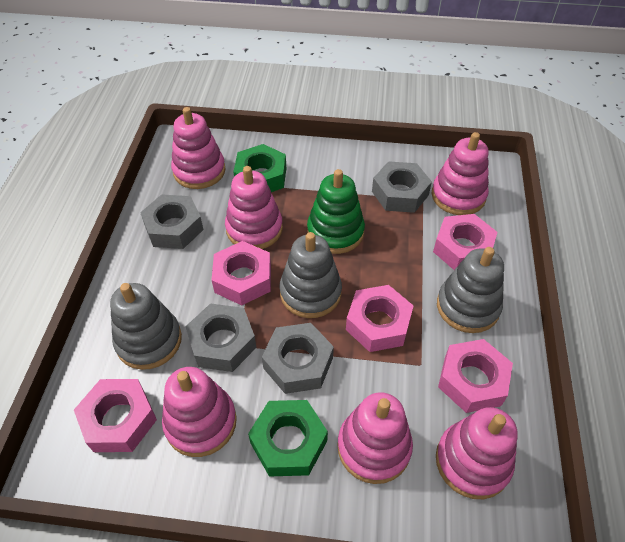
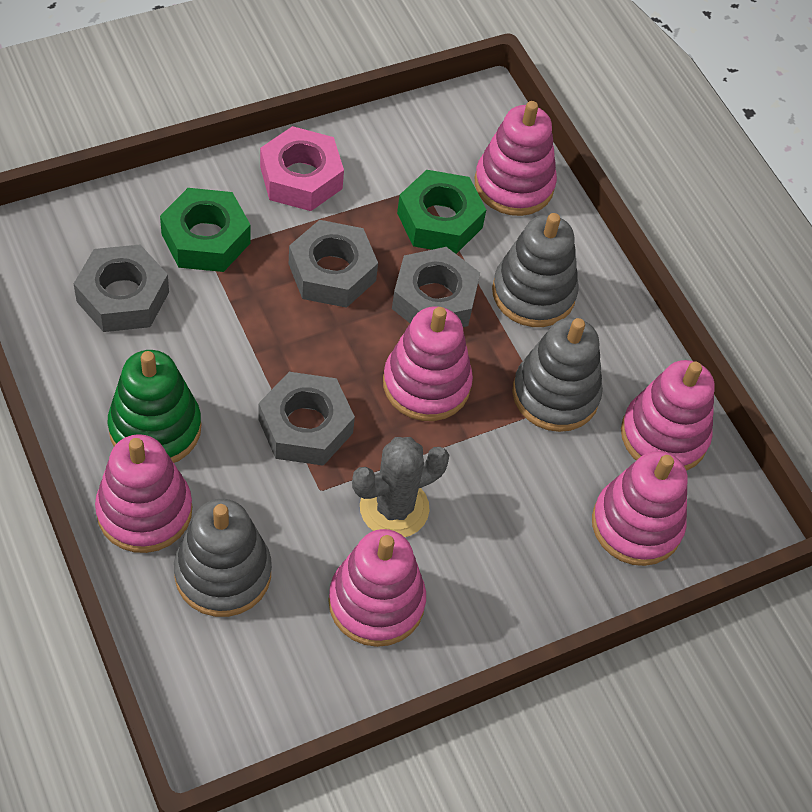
grey cactus: none = 0 -> [352,437,449,537] = 1
pink nut: [74,379,157,452] [211,241,271,306] [346,285,414,352] [433,214,498,270] [438,339,513,413] = 5 -> [260,126,344,211] = 1

